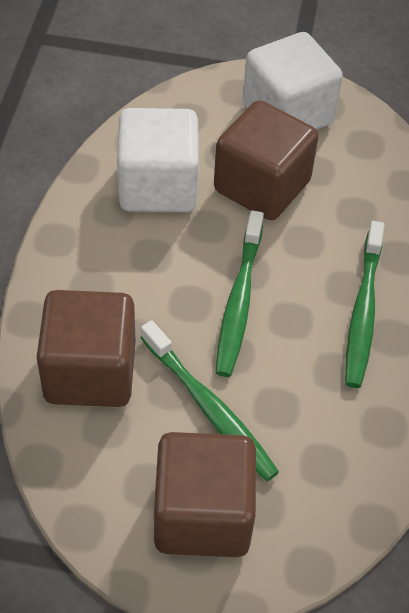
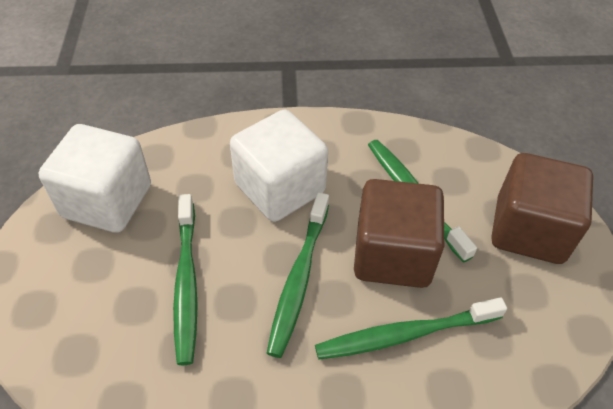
brown cube: [37,290,135,407] [154,432,256,557] [214,100,319,220] = 3 -> [354,179,444,288] [491,153,593,264] = 2
green toothbrush: [141,320,279,481] [215,210,264,377] [345,221,385,388] = 3 -> [173,194,198,365] [267,192,329,358] [315,297,507,360] [368,140,477,262] = 4

